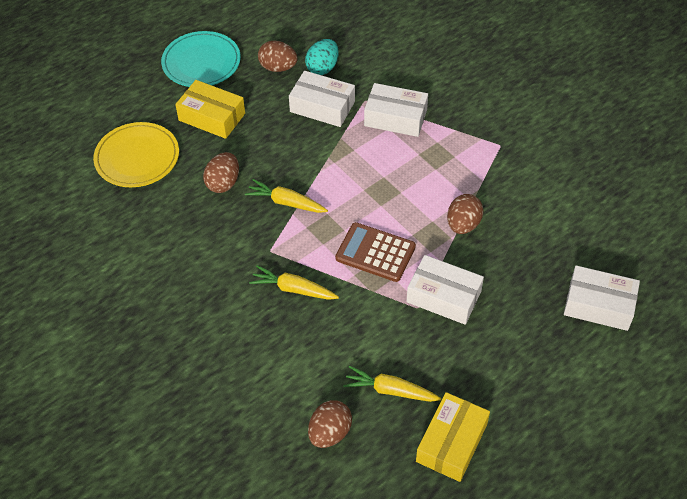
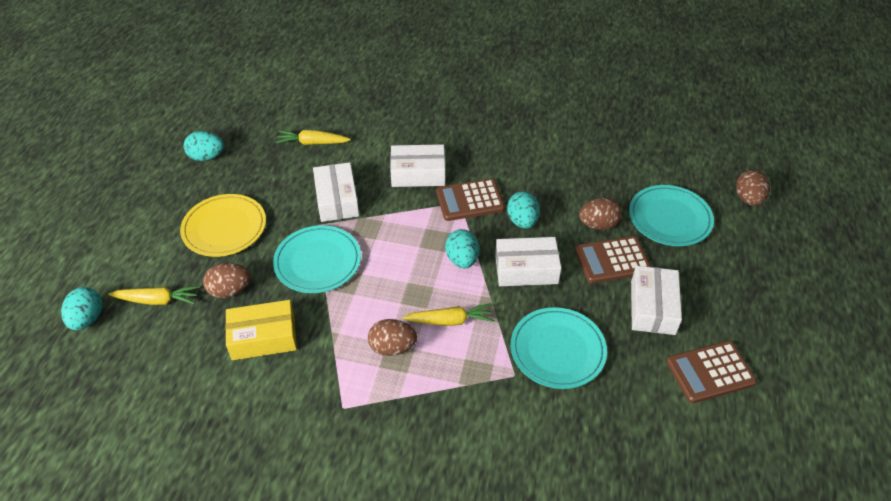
brown calculator: [335,222,416,282] = 1 -> [436,179,505,221] [575,236,651,283] [666,341,757,403] = 3
turquoise egg: [305,39,339,75] = 1 -> [61,287,102,330] [184,131,224,161] [445,229,479,268] [507,192,540,229] = 4
turquoise plate: [161,31,241,87] = 1 -> [273,225,361,293] [511,307,607,389] [629,185,714,246] = 3
yellow box: [175,80,245,139] [416,392,490,482] = 2 -> [225,300,297,360] = 1

